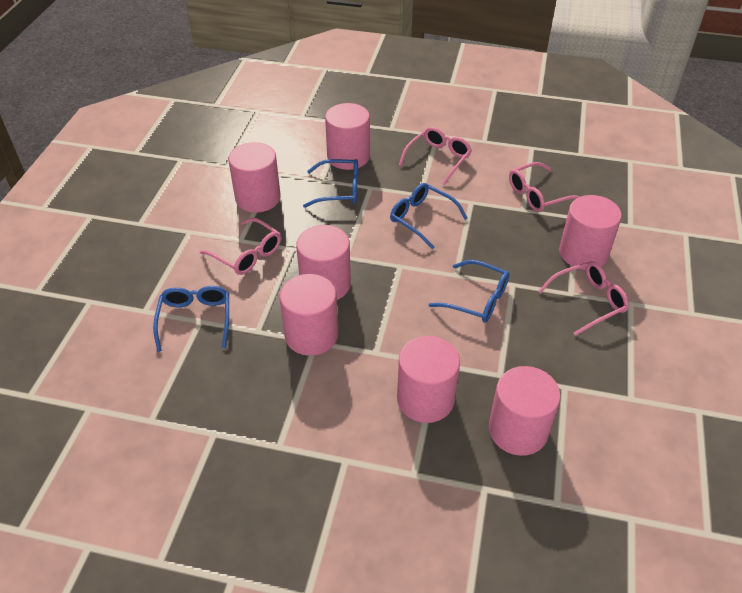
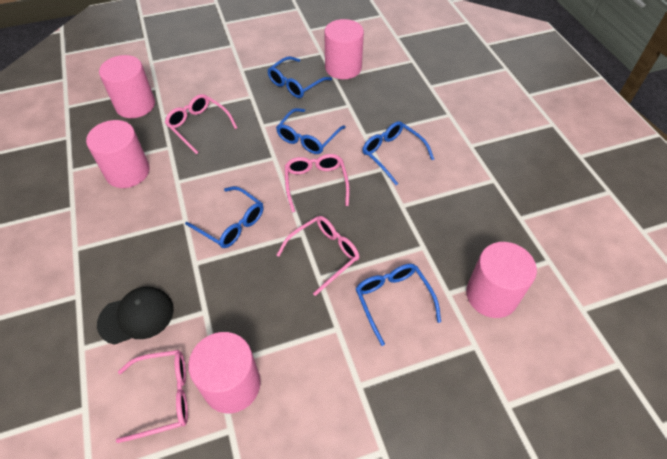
black cap: none = 0 -> [97,287,174,345] = 1
blue glasses: [153,286,229,352] [303,159,358,208] [390,183,468,249] [429,260,509,323] = 4 -> [185,186,263,248] [267,56,332,98] [276,108,346,154] [356,264,441,346] [362,121,434,185] = 5
pink cylinder: [228,142,281,213] [279,274,338,356] [296,225,351,300] [325,103,370,170] [397,336,460,423] [489,366,561,456] [559,195,622,270] = 7 -> [86,120,150,188] [99,55,155,118] [188,332,261,413] [324,19,364,79] [466,242,537,318] = 5

